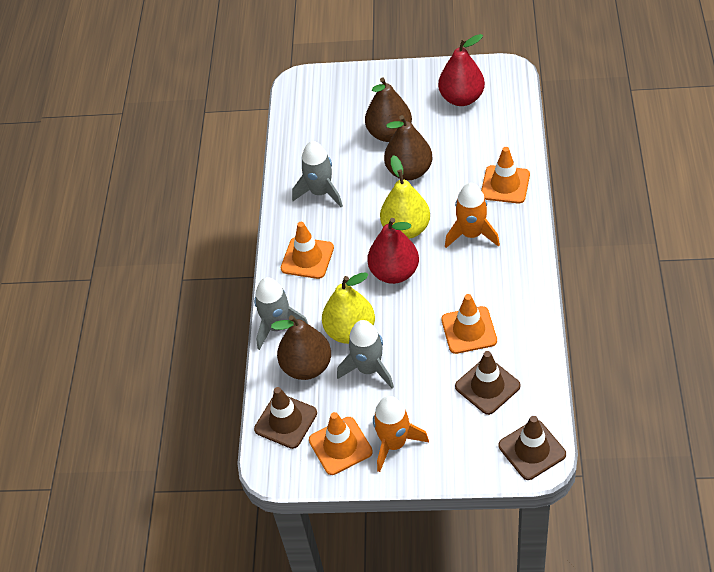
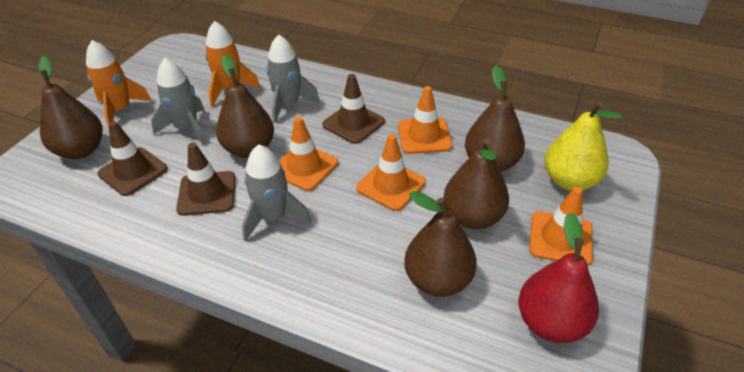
brown pear: [271,315,331,380] [365,78,412,142] [384,115,432,180] = 3 -> [38,56,103,159] [216,55,274,158] [404,191,477,297] [443,138,509,229] [465,65,525,172] = 5
red pear: [367,218,419,284] [438,34,485,106] = 2 -> [519,212,599,343] = 1
yellow pear: [322,272,375,344] [380,155,430,239] = 2 -> [544,101,622,191] = 1

